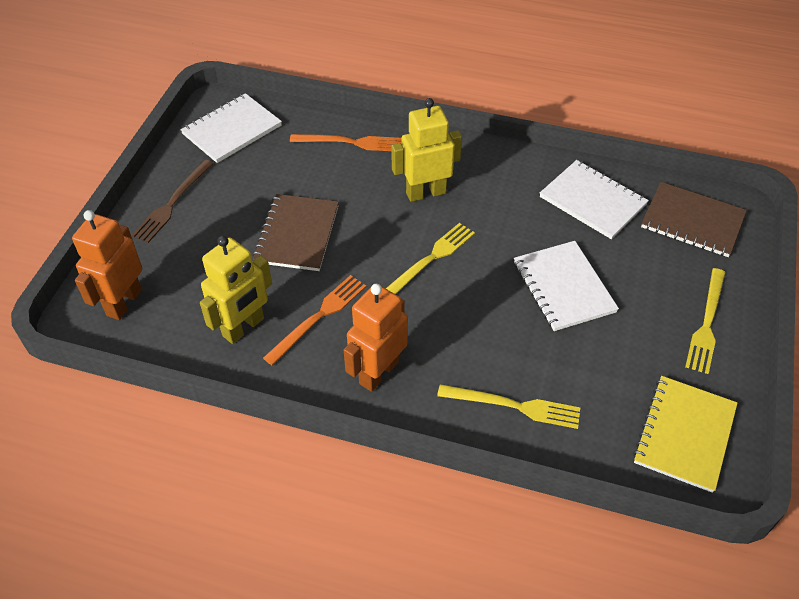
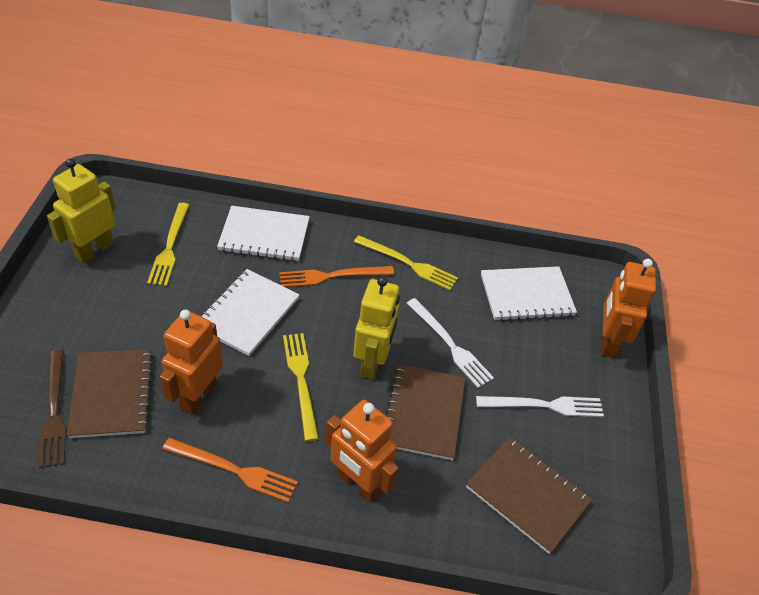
brown notebook: [253,194,339,271] [641,182,747,257] = 2 -> [67,349,153,438] [386,364,465,460] [466,437,593,554] = 3
orange robot: [72,210,142,320] [344,284,408,392] = 2 -> [160,309,223,415] [325,400,399,502] [601,259,656,358] = 3
white fork: none = 0 -> [407,298,494,388] [476,396,604,417] = 2
yellow notebook: [633,376,738,493] = 1 -> none = 0

